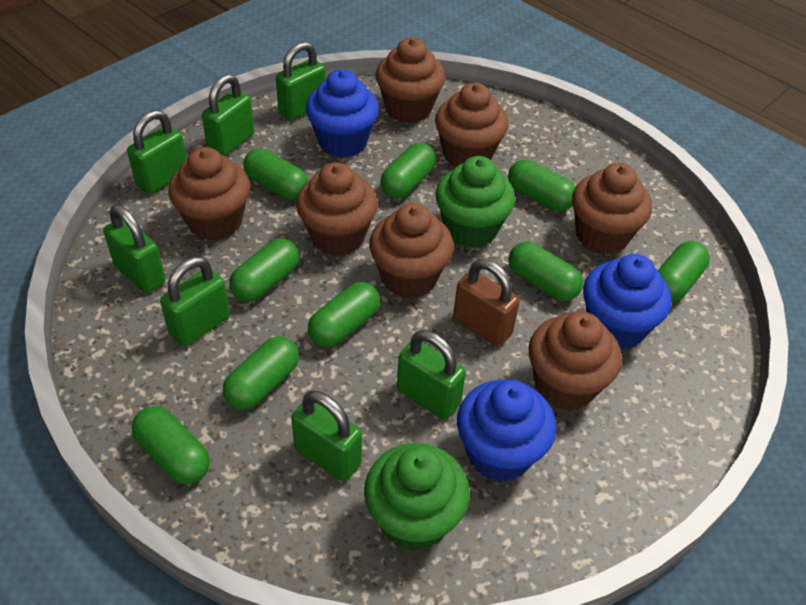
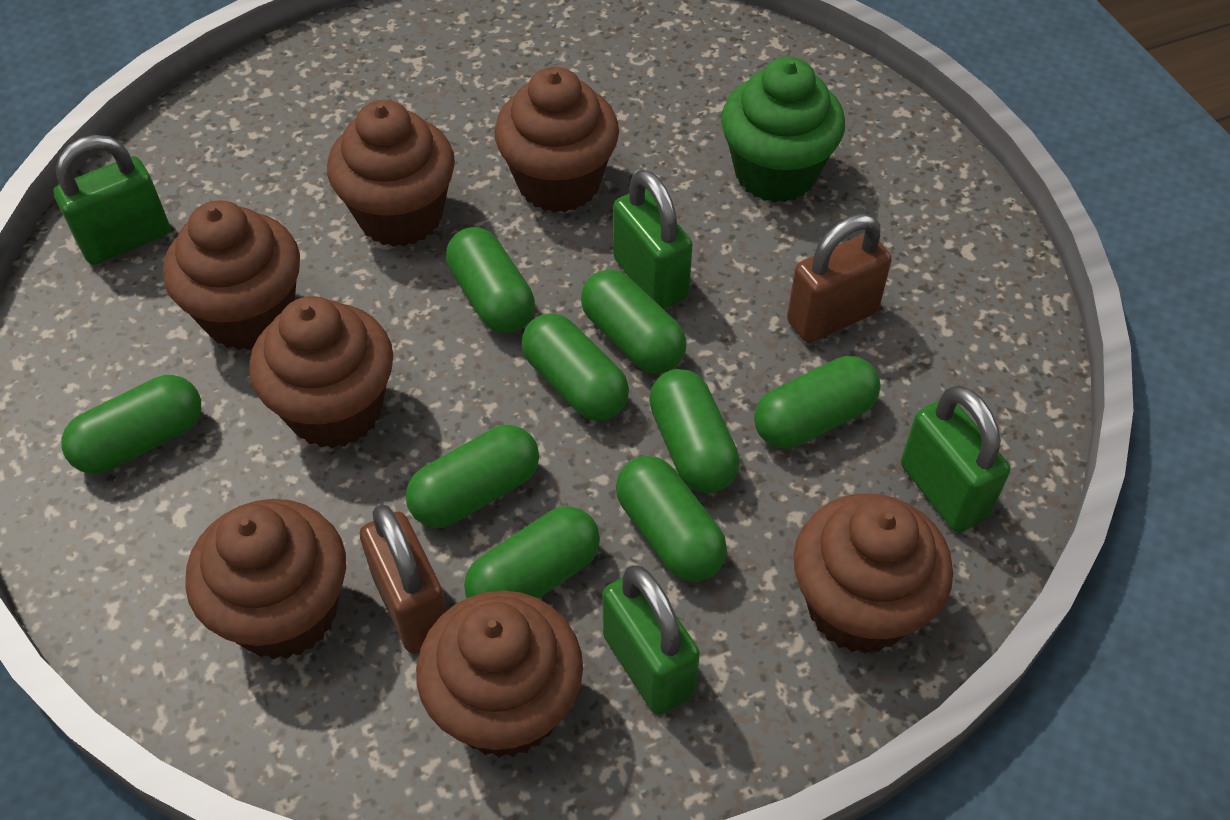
blue cupcake: [306,69,379,158] [457,380,556,482] [583,254,671,350] = 3 -> none = 0
brown padlock: [453,259,520,347] = 1 -> [360,505,447,654] [787,214,892,343] = 2
green cupcake: [364,443,470,552] [435,156,515,248] = 2 -> [721,57,845,203] = 1
green padlock: [103,205,166,293] [127,110,187,194] [160,257,230,346] [202,74,254,156] [276,42,326,120] [291,391,362,482] [397,330,466,419] = 7 -> [53,135,170,265] [602,565,700,715] [613,170,693,309] [901,386,1010,533] = 4

